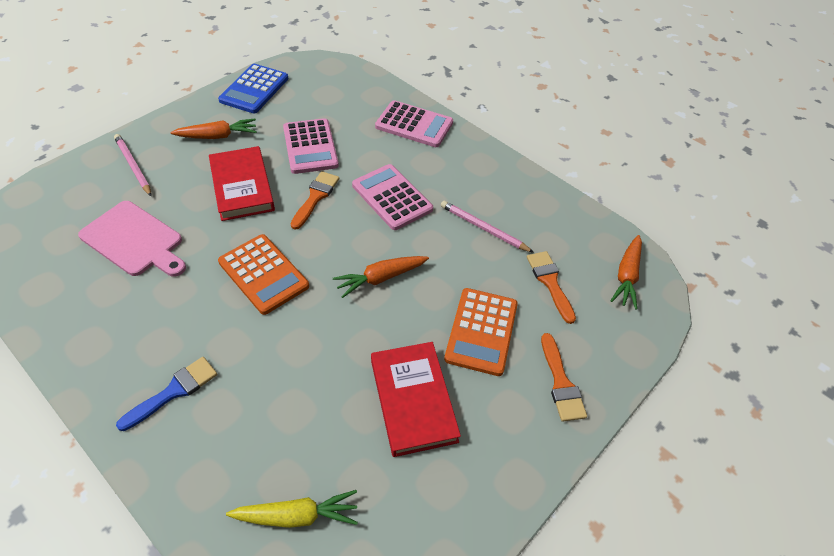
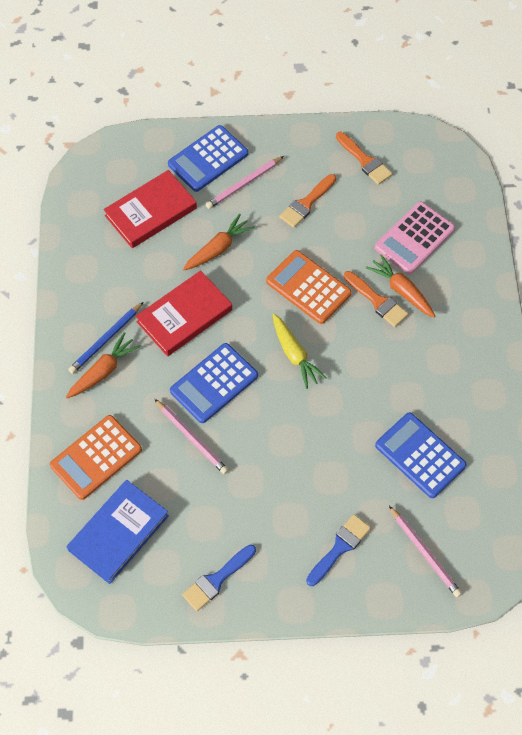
blue book: none = 0 -> [67,480,169,584] = 1
blue brush: [116,357,217,431] = 1 -> [182,545,256,611] [306,514,371,586] = 2
blue calculator: [218,64,289,113] = 1 -> [168,125,248,192] [170,343,258,423] [375,412,467,498] = 3
blue pencil: none = 0 -> [68,302,143,374] = 1
pink calculator: [283,118,339,174] [352,164,433,230] [375,100,453,147] = 3 -> [375,202,455,274] = 1
pink cutting board: [78,201,186,277] = 1 -> none = 0
pink pencil: [114,134,152,197] [441,201,534,253] = 2 -> [155,399,229,474] [206,156,284,209] [389,506,462,597] = 3

